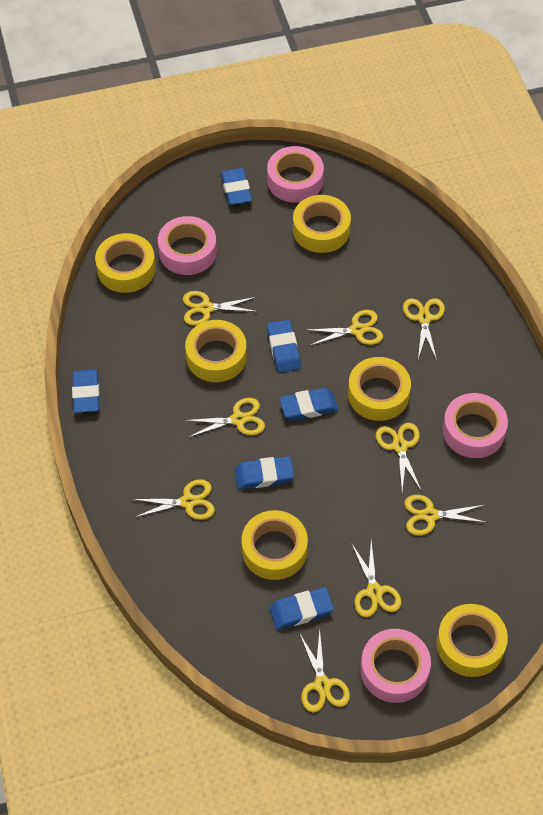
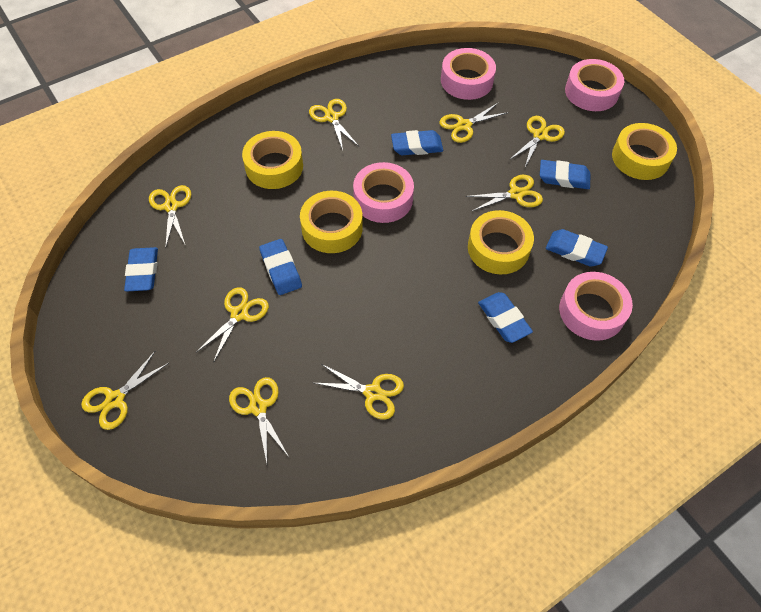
yellow tape: [95,233,156,293] [185,320,247,382] [242,510,308,580] [293,195,351,253] [348,357,411,421] [437,604,508,677] = 6 -> [242,131,303,189] [300,191,363,253] [468,210,534,274] [612,123,677,180] = 4

